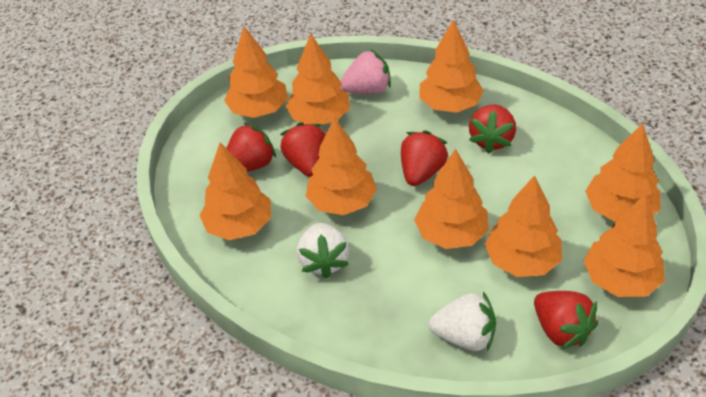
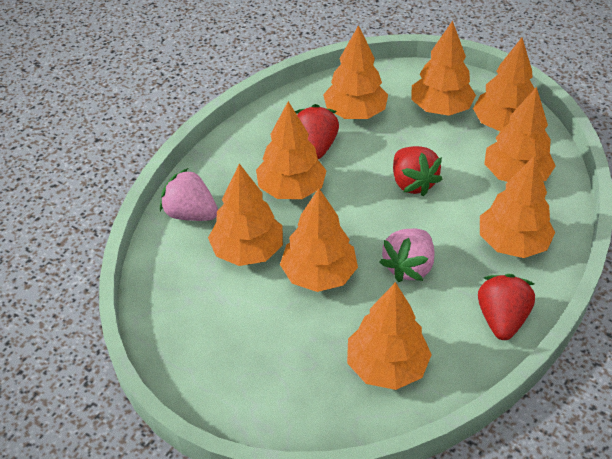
pink strawberry: [340,50,391,94] = 1 -> [160,168,218,221] [380,229,435,282] = 2
red strawberry: [227,123,276,172] [280,122,325,177] [401,130,449,186] [469,105,516,153] [534,291,598,350] = 5 -> [295,104,339,159] [393,146,443,197] [478,274,535,340] = 3
white strawberry: [297,223,349,279] [429,292,496,351] = 2 -> none = 0

